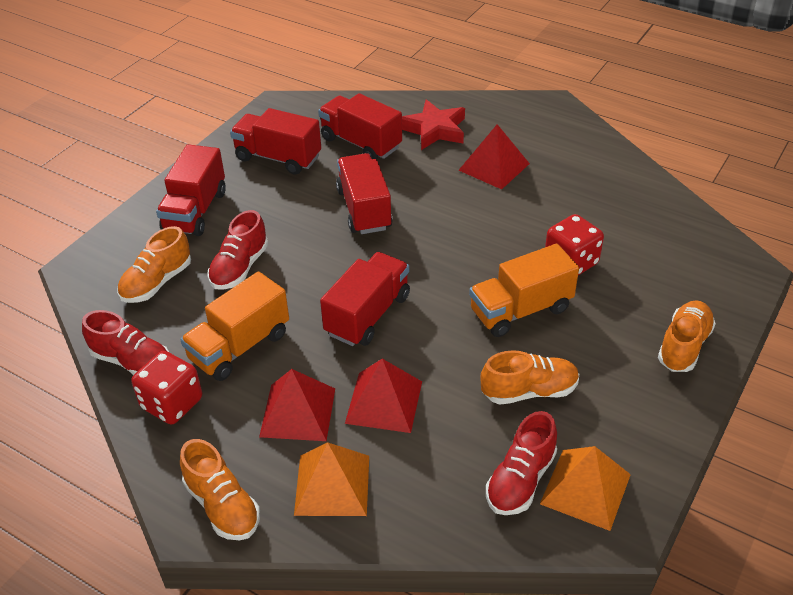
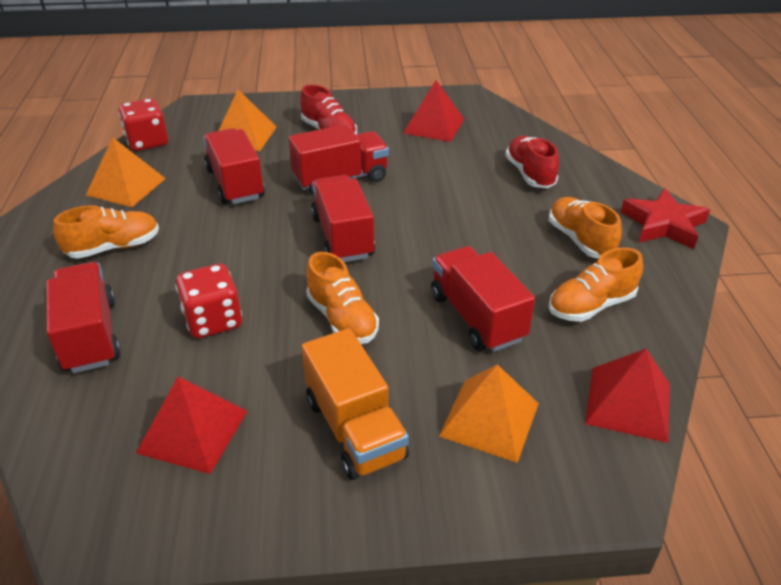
orange pyramid: [294,442,369,516] [540,446,631,531] = 2 -> [86,137,166,207] [218,90,277,151] [439,365,539,463] = 3
orange truck: [180,271,289,381] [469,244,579,337] = 2 -> [302,328,409,480] = 1
red shoe: [82,310,170,375] [207,210,268,290] [486,411,557,515] = 3 -> [300,85,357,134] [505,136,559,188] = 2

